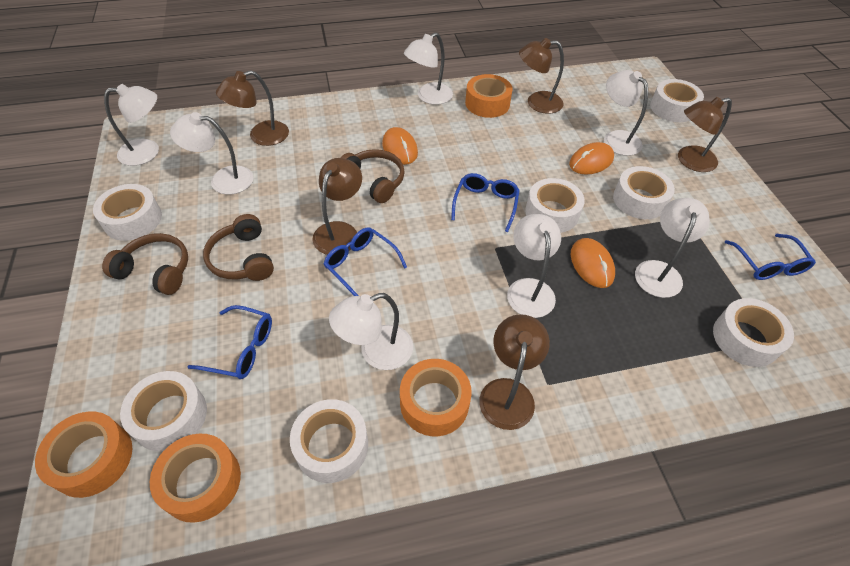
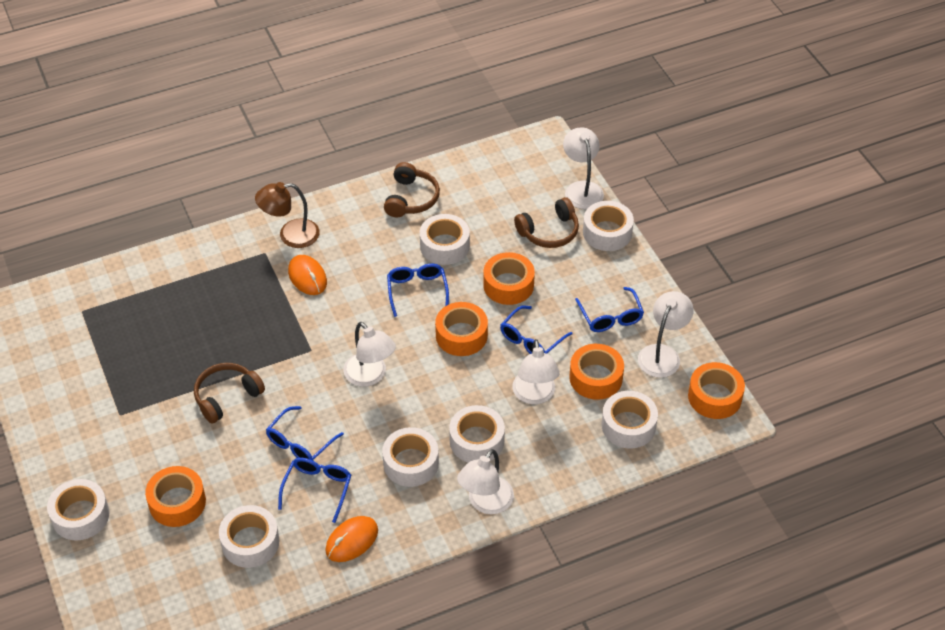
blue glasses: [187,305,272,379] [324,227,407,296] [451,173,520,232] [725,234,816,280] = 4 -> [266,406,344,460] [278,458,351,523] [387,264,449,317] [500,305,573,354] [575,287,644,332] = 5
brown lamp: [216,70,289,146] [312,158,362,255] [479,314,550,430] [519,38,564,114] [678,97,732,172] = 5 -> [255,182,320,248] = 1
orange mouse: [382,127,418,165] [569,142,614,175] [571,238,615,288] = 3 -> [288,255,327,295] [325,516,378,562] = 2
orange tape: [35,411,132,498] [150,433,241,523] [400,359,472,436] [465,74,513,118] = 4 -> [145,466,206,527] [435,302,488,356] [483,252,535,305] [570,344,624,400] [688,362,745,419] = 5
white lamp: [104,84,159,166] [170,112,254,195] [329,293,413,370] [404,33,453,105] [507,214,561,318] [604,70,648,156] [635,198,710,298] = 7 -> [343,322,396,387] [457,449,514,514] [513,339,560,404] [563,127,604,209] [638,291,694,378] = 5

